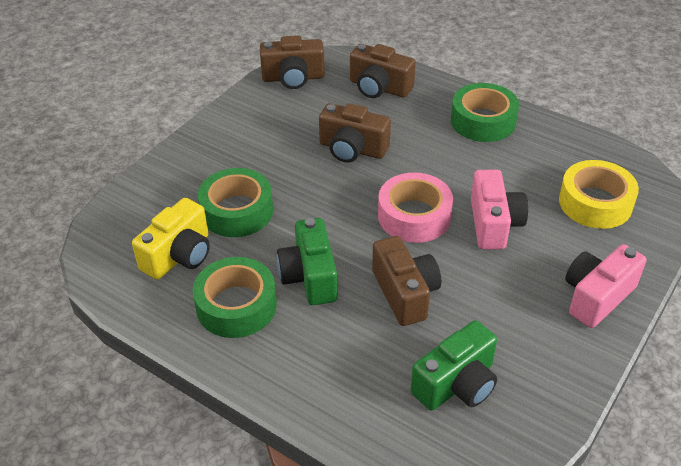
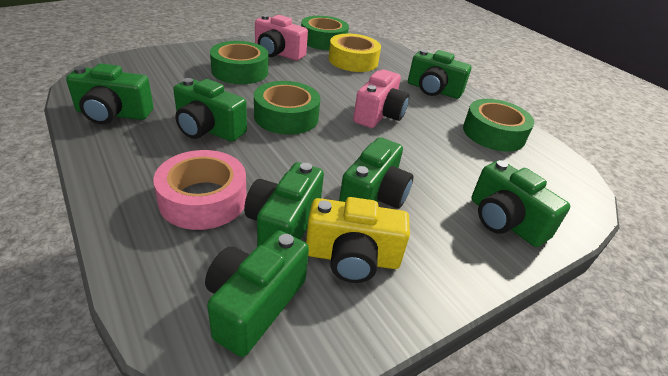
brown camera: [260,35,325,89] [319,103,391,163] [350,44,416,98] [372,236,441,326] = 4 -> none = 0
green camera: [277,218,337,305] [411,320,497,411] = 2 -> [66,63,153,124] [173,78,247,142] [205,230,309,357] [244,162,324,247] [339,137,413,209] [408,50,471,99] [471,160,571,247] = 7
green tape: [193,257,277,338] [198,168,273,237] [451,83,519,142] = 3 -> [210,41,268,84] [254,81,321,135] [301,16,349,50] [463,99,534,152] = 4

